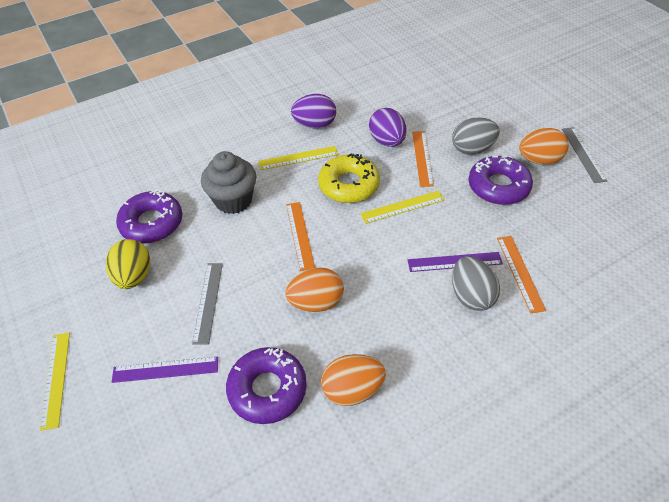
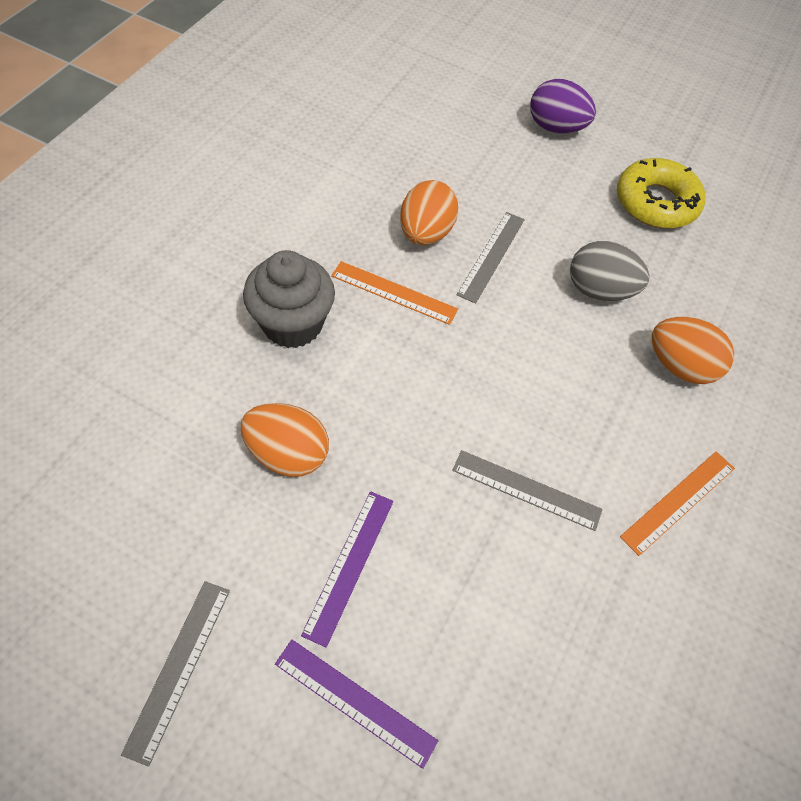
grey egg: [452,117,500,155] [452,256,500,311] = 2 -> [570,241,650,301] = 1
grey ruler: [192,263,223,345] [562,127,607,183] = 2 -> [121,581,230,766] [452,450,603,531] [457,212,525,304] = 3
orange ruler: [286,202,315,271] [412,131,434,187] [497,236,546,313] = 3 -> [331,261,458,325] [620,451,735,556] = 2
purple donut: [116,190,182,244] [226,347,307,424] [469,156,533,205] = 3 -> none = 0
purple egg: [291,94,336,128] [369,108,407,147] = 2 -> [530,79,596,134] = 1
yellow egg: [106,239,150,289] = 1 -> none = 0
yellow ruler: [40,333,70,431] [258,146,338,170] [360,191,445,224] = 3 -> none = 0

